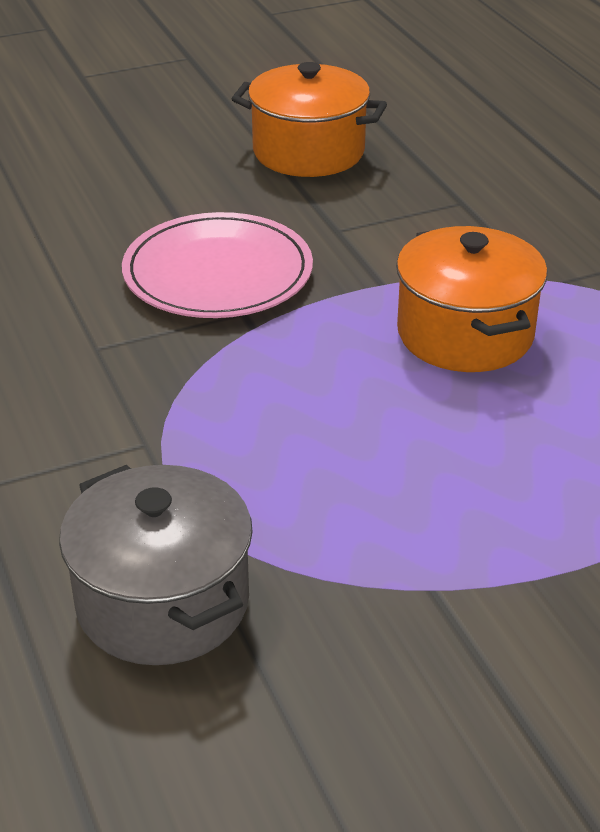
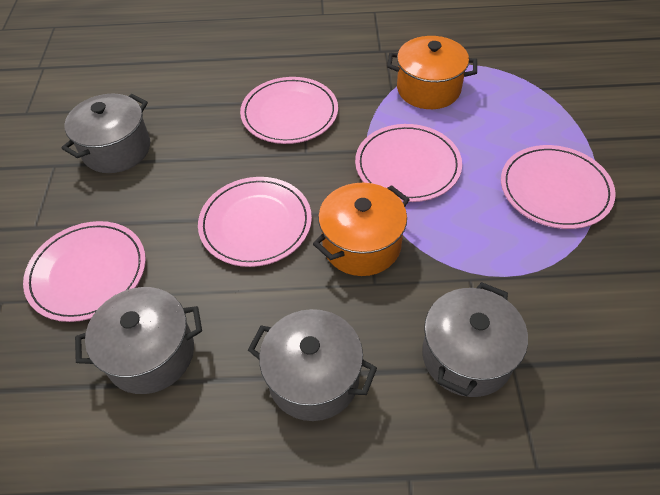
grey pot: [59,465,253,665] = 1 -> [61,94,150,173] [75,287,202,394] [248,309,377,421] [422,282,528,397] = 4
pink plate: [122,212,313,318] = 1 -> [23,221,146,322] [198,177,312,267] [240,77,338,144] [355,124,462,202] [501,145,616,229] = 5

